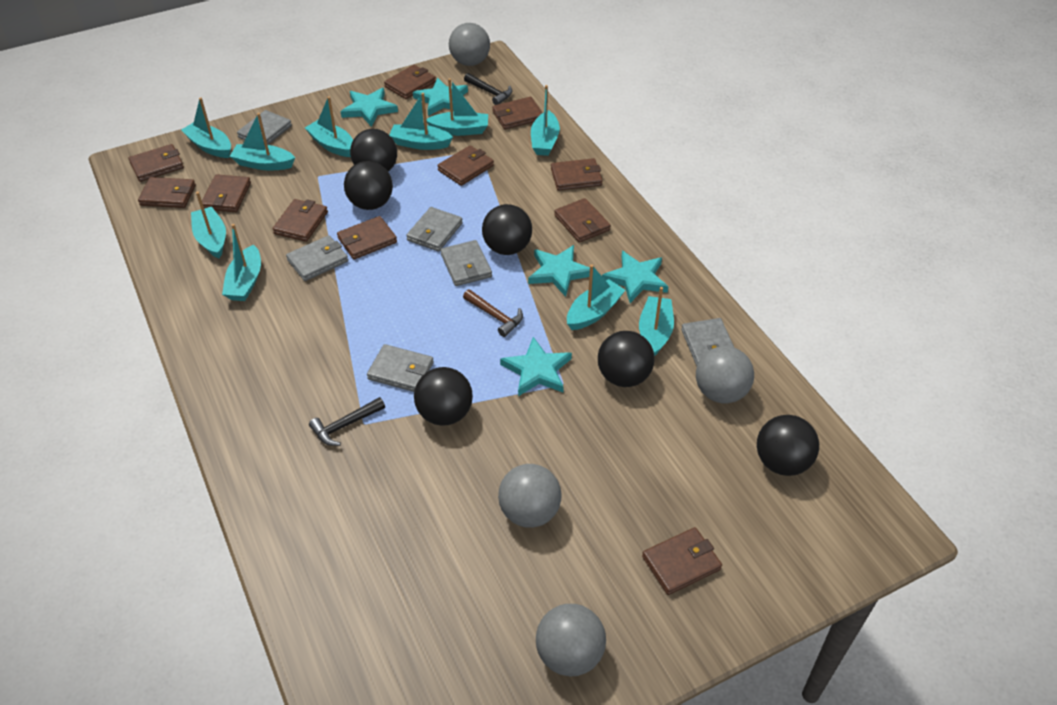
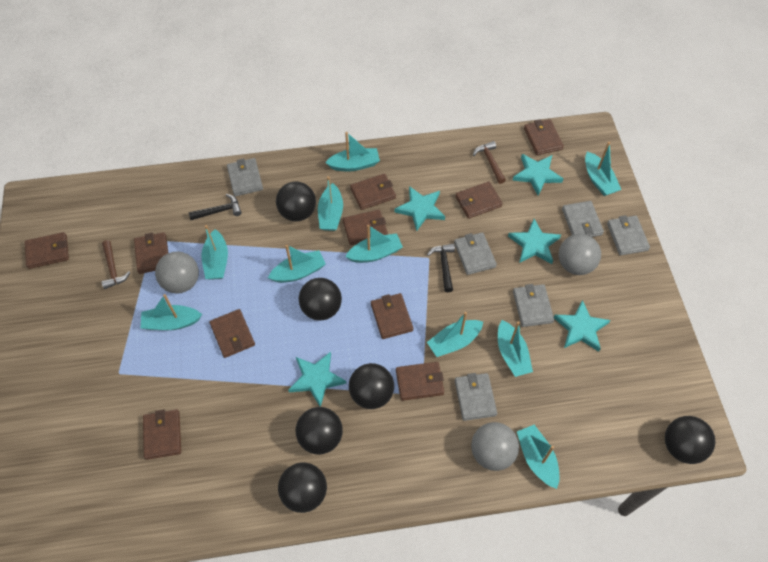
brown hammer: [463,289,523,337] = 1 -> [102,240,130,289] [473,141,506,184] = 2
brown wallet: [129,144,184,182] [138,177,196,208] [202,174,251,212] [272,199,328,242] [337,216,397,259] [384,65,436,99] [437,145,494,186] [492,97,543,130] [551,158,603,191] [554,198,611,243] [642,527,722,595] = 11 -> [25,232,69,269] [134,232,168,274] [143,409,181,460] [209,309,255,358] [343,210,388,245] [350,173,396,210] [371,293,413,339] [396,362,444,401] [455,181,503,219] [524,119,564,155] = 10
grey ball: [449,23,490,66] [498,464,562,528] [536,604,606,676] [696,346,754,404] = 4 -> [155,251,199,294] [471,422,519,471] [559,234,601,275] = 3

